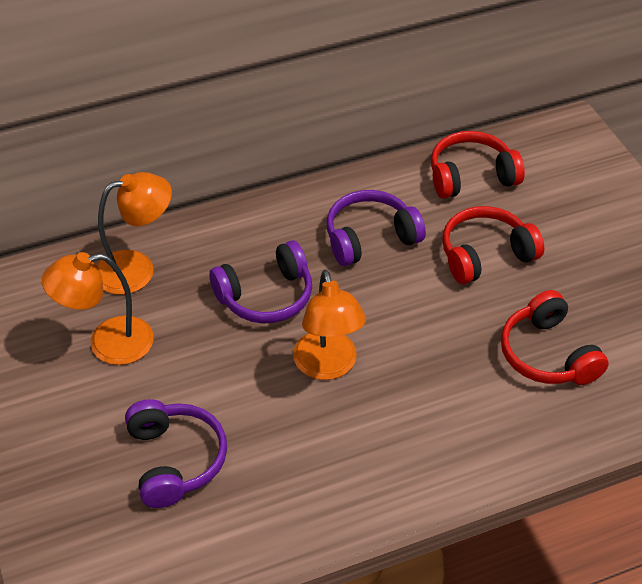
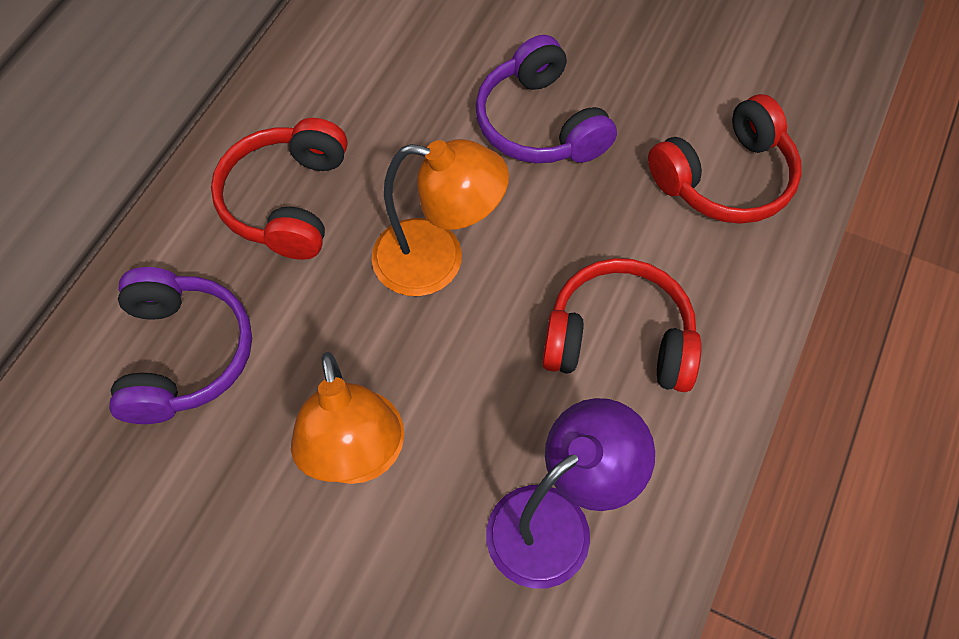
orange lamp: [42,252,154,365] [97,172,172,295] [293,270,366,380] = 3 -> [291,352,404,484] [372,139,509,296] = 2
purple headphones: [125,399,227,508] [209,240,312,324] [327,190,426,266] = 3 -> [109,267,252,424] [475,35,617,163] = 2
purple lamp: none = 0 -> [486,398,655,589] = 1

